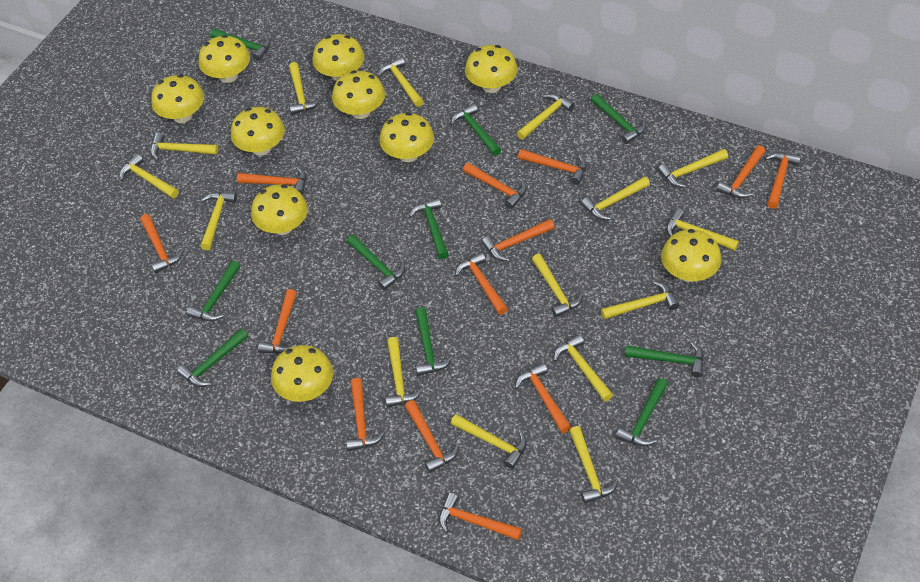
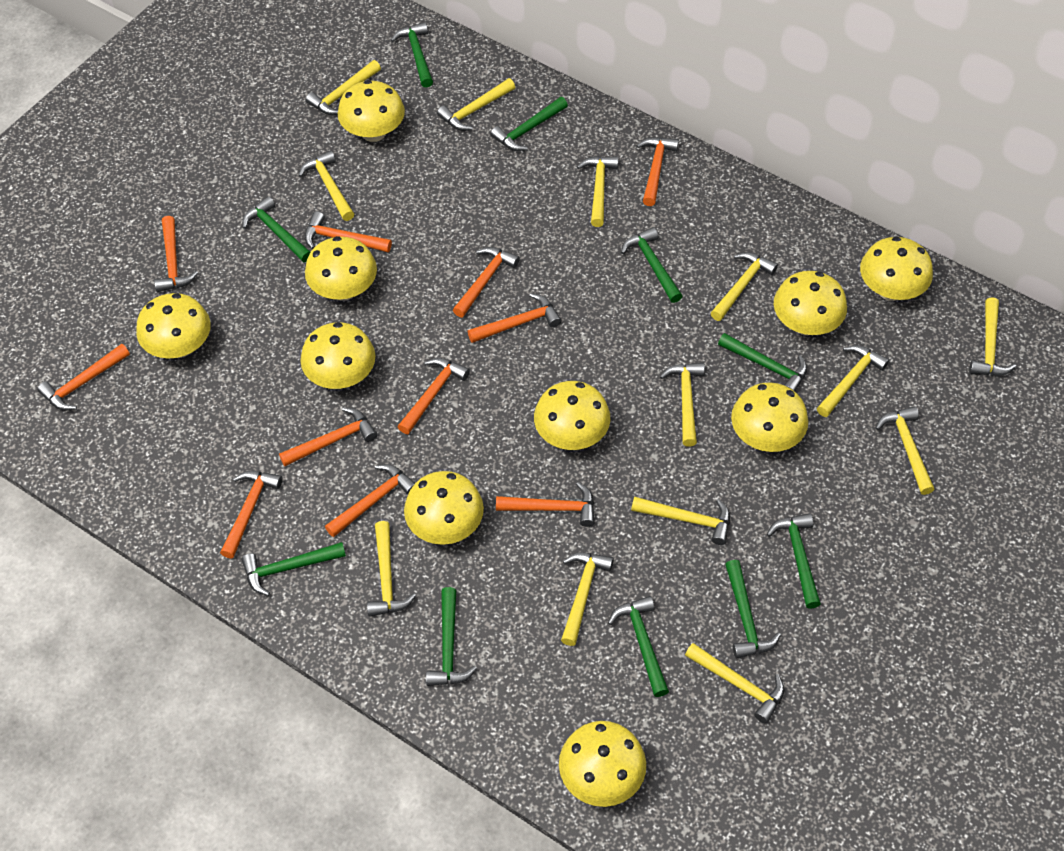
orange hammer: [140,214,183,273] [237,167,306,195] [258,289,297,354] [346,378,385,451] [405,400,459,473] [439,493,522,540] [455,252,508,315] [463,163,527,209] [482,219,555,261] [515,363,571,433] [518,149,587,185] [717,145,765,198] [765,152,801,209] = 13 -> [37,344,130,411] [154,216,198,292] [220,471,282,559] [279,407,377,466] [304,211,392,252] [325,464,415,537] [398,358,470,434] [453,247,520,317] [468,293,561,343] [496,482,594,527] [637,137,679,206] = 11
yellow hammer: [120,154,179,198] [151,132,218,160] [200,192,237,250] [289,62,321,115] [378,57,424,107] [385,337,422,408] [451,414,527,469] [517,93,575,140] [532,254,583,317] [554,334,613,402] [569,426,619,504] [581,176,650,220] [601,281,679,320] [658,149,728,188] [666,208,739,251] = 15 -> [298,151,354,221] [306,60,381,115] [367,521,416,617] [437,78,515,131] [561,552,614,646] [577,156,618,227] [631,497,730,545] [660,363,705,446] [685,643,784,724] [711,252,778,321] [817,345,889,417] [876,406,935,495] [969,297,1016,376] = 13

